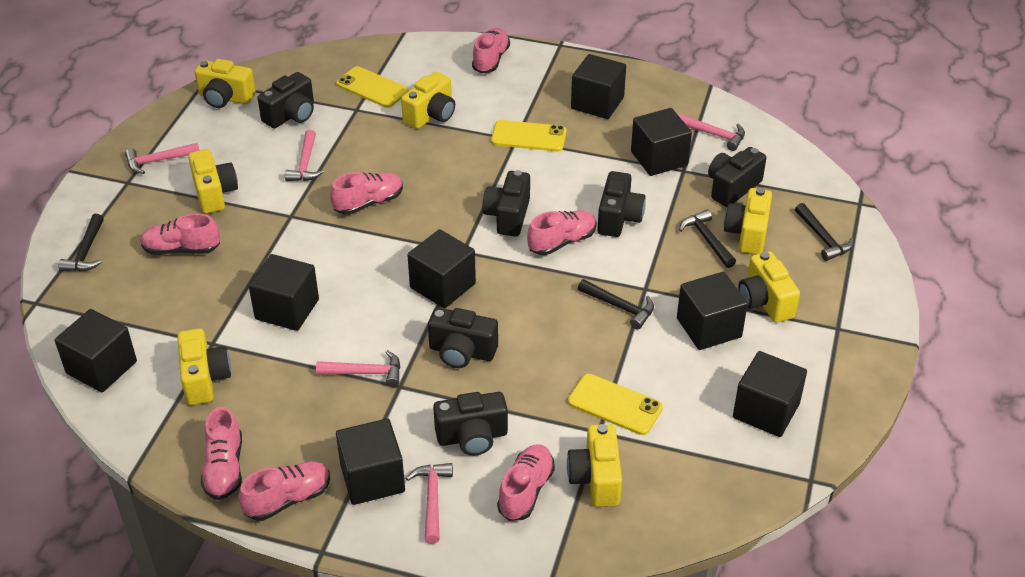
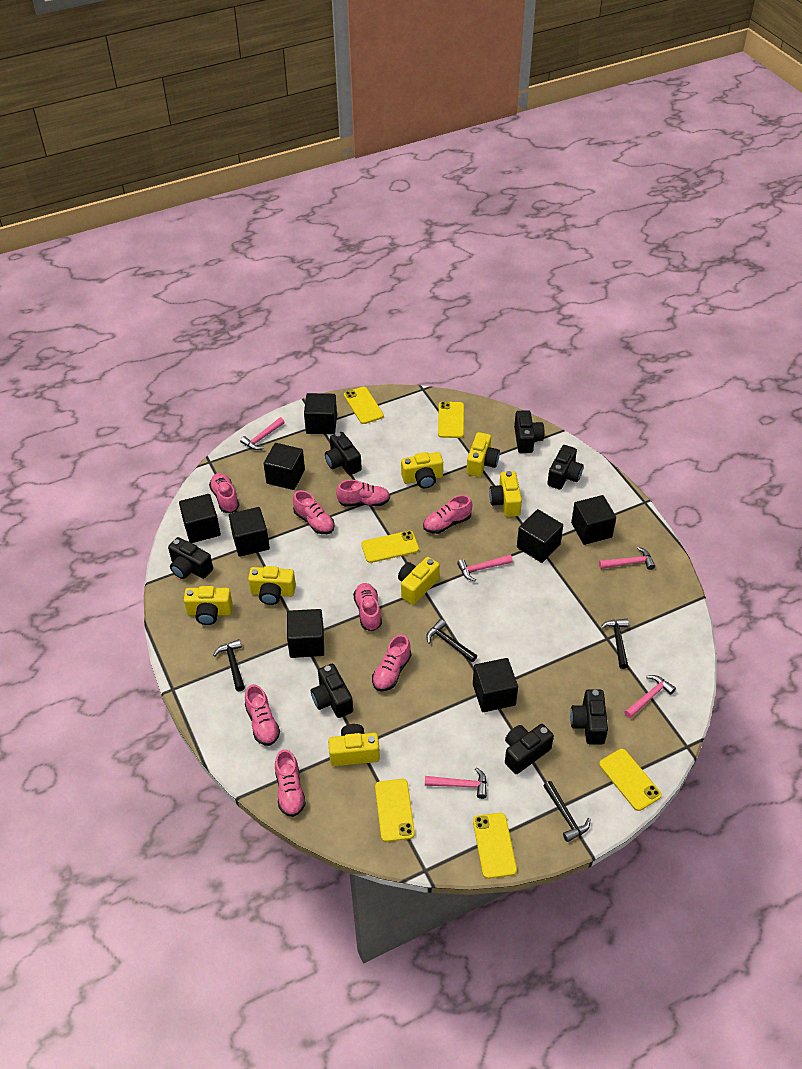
black camera: [257,72,314,128] [428,308,498,368] [433,392,508,456] [482,170,530,236] [597,171,646,237] [708,147,766,207] = 6 -> [168,537,213,579] [311,664,353,718] [325,432,362,475] [505,724,554,774] [514,410,545,453] [547,445,584,489] [570,689,608,745] = 7
pink shoe: [140,213,220,255] [201,407,242,500] [238,462,330,521] [330,172,403,215] [472,28,510,73] [497,444,555,521] [527,210,597,255] = 7 -> [209,473,239,513] [245,684,280,746] [275,749,306,817] [293,490,335,534] [336,480,390,507] [353,583,382,631] [372,634,411,691] [423,495,473,534] = 8
yellow phone: [336,66,409,108] [491,120,567,152] [568,374,663,435] = 3 -> [344,387,384,424] [361,531,419,563] [375,779,415,842] [438,402,464,438] [473,813,517,879] [599,749,662,811] = 6

